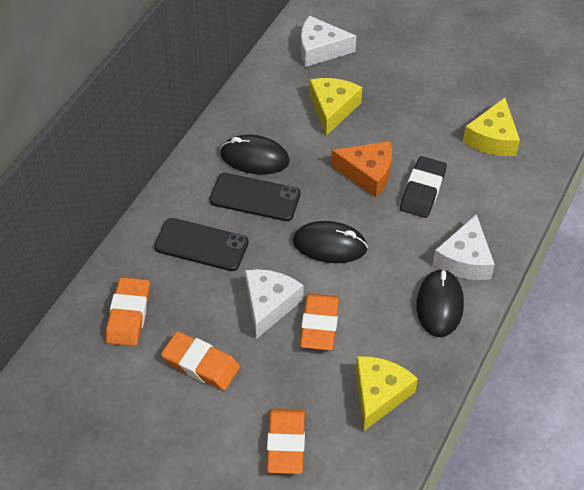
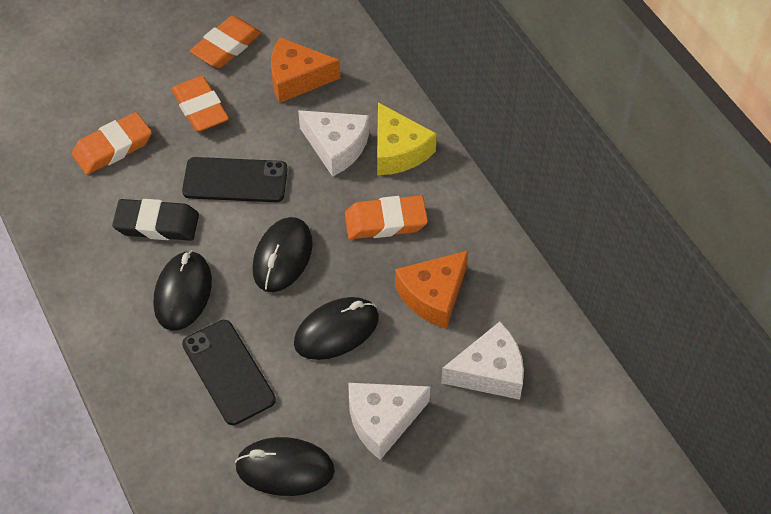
black mouse: [220,135,289,174] [293,221,368,263] [416,269,464,337] = 3 -> [154,250,212,331] [235,437,335,496] [253,217,313,292] [294,297,379,360] = 4
orange cheese: [331,141,392,197] = 1 -> [271,37,341,103] [395,251,468,329] = 2
yellow cheese: [309,78,362,136] [356,356,418,431] [463,97,520,156] = 3 -> [377,102,437,175] = 1

